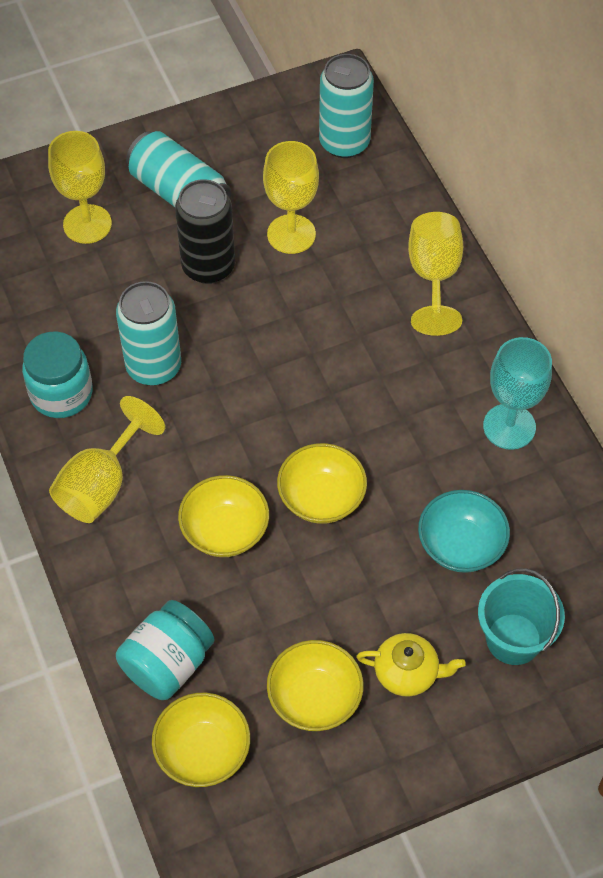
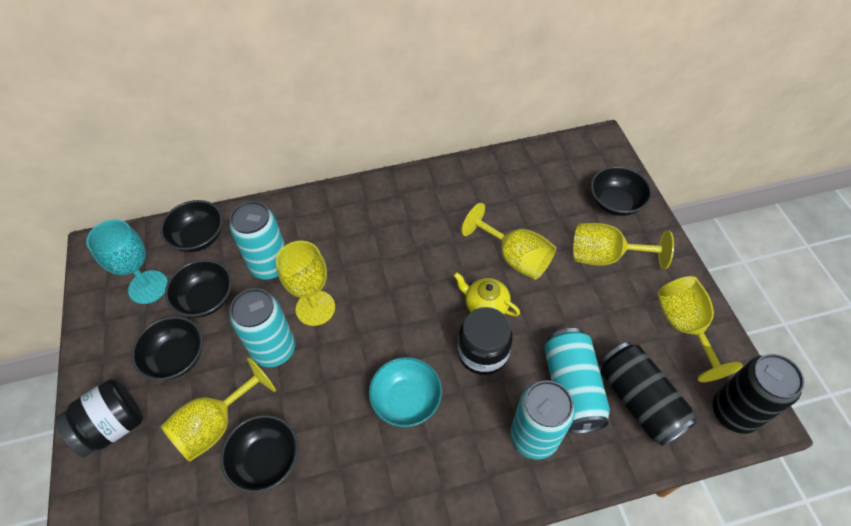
black bowl: none = 0 -> [131,316,203,380] [160,200,223,252] [165,259,232,318] [220,415,298,493] [591,166,652,216] = 5
black can: [175,179,235,284] = 1 -> [599,342,698,446] [713,354,804,434] = 2
black jar: none = 0 -> [55,379,143,457] [458,307,513,375] = 2
turquoise bucket: [478,568,565,665] = 1 -> none = 0
turquoise can: [116,281,181,385] [126,131,231,207] [319,54,374,158] = 3 -> [229,201,285,280] [229,288,295,367] [511,380,575,460] [544,328,610,434] = 4
turquoise jar: [22,331,93,418] [116,600,215,700] = 2 -> none = 0
yellow bowl: [152,693,250,787] [178,475,269,557] [267,640,363,731] [277,443,367,524] = 4 -> none = 0
yellow goblet: [48,131,112,244] [49,396,165,523] [263,141,319,254] [408,212,463,336] = 4 -> [160,357,276,462] [276,241,335,326] [461,203,556,280] [573,223,674,269] [658,276,743,382] = 5

